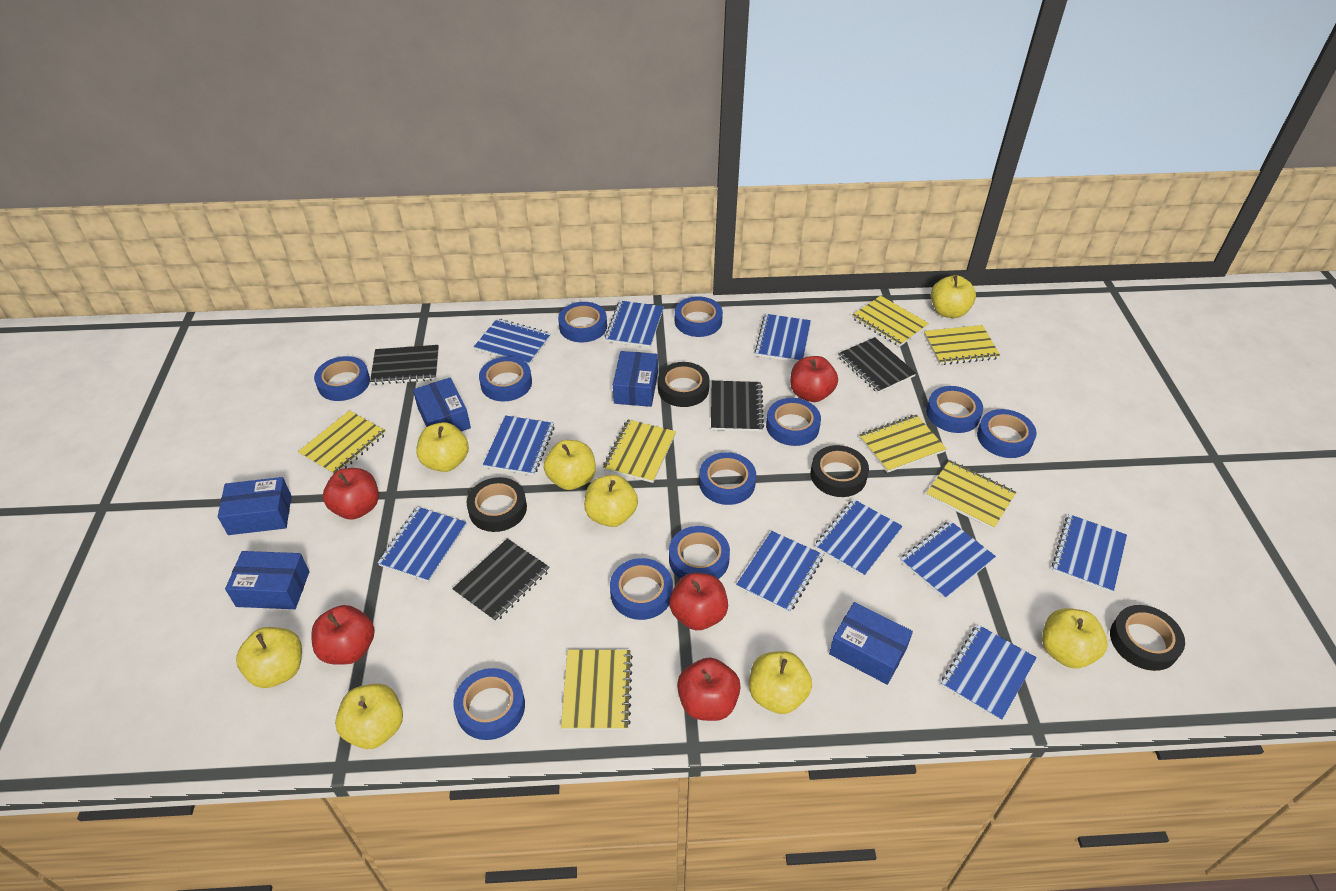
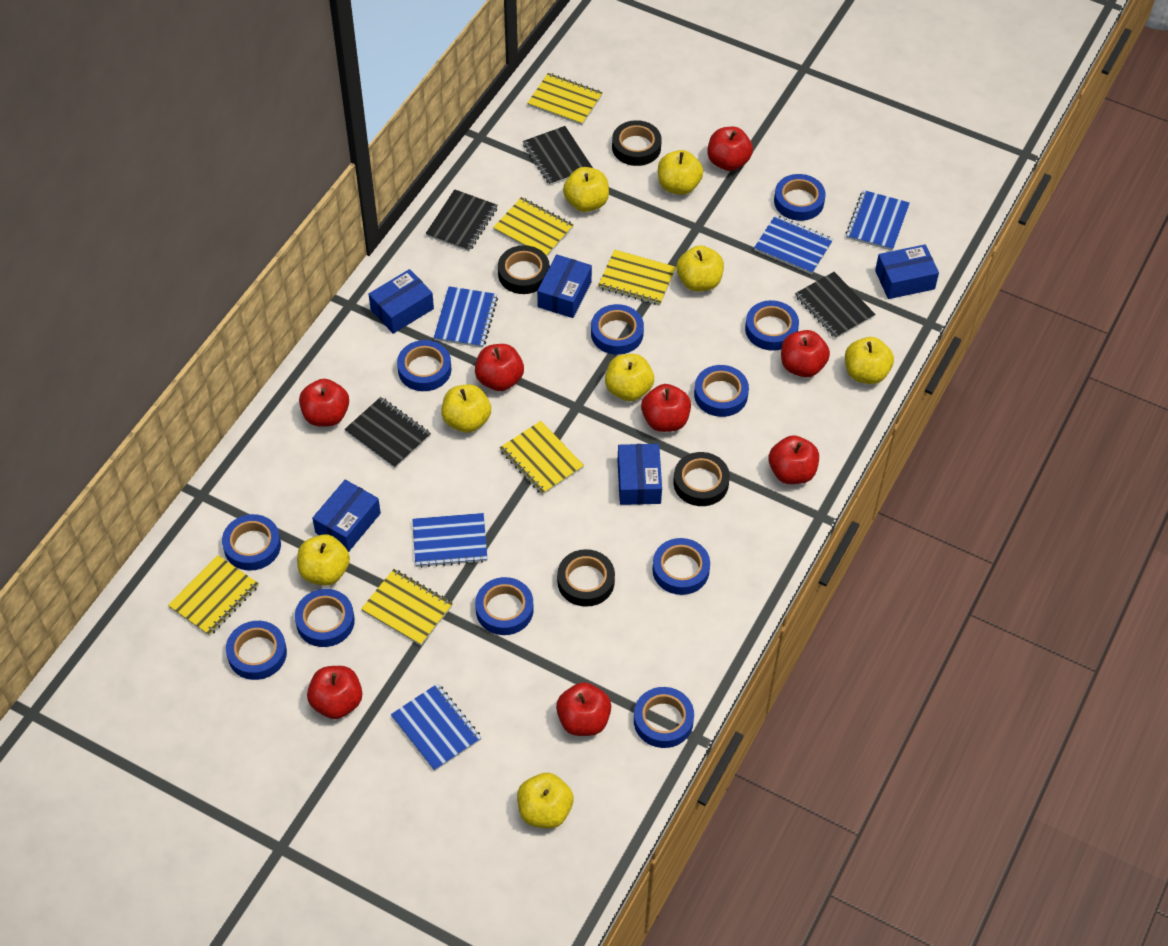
blue notebook: [377,507,467,582] [474,319,551,365] [483,415,555,475] [605,300,664,348] [736,531,823,613] [754,314,811,362] [815,499,903,577] [900,521,996,599] [941,625,1037,721] [1052,514,1127,593] = 10 -> [391,683,482,771] [412,513,488,568] [434,287,498,348] [754,215,833,274] [846,190,910,251] = 5
red apple: [311,605,375,665] [323,468,379,520] [669,573,728,630] [677,658,741,721] [790,356,838,402] = 5 -> [299,379,349,427] [307,666,362,719] [475,344,524,391] [556,682,611,736] [641,384,691,432] [707,127,753,171] [769,435,819,484] [781,330,830,377] = 8
yellow notebook: [298,411,386,474] [561,650,633,730] [603,419,676,483] [852,296,929,347] [859,415,947,473] [924,325,1000,365] [926,460,1016,529] = 7 -> [168,555,259,636] [361,569,453,646] [493,197,573,256] [500,421,584,495] [528,73,603,125] [598,250,676,306] = 6

